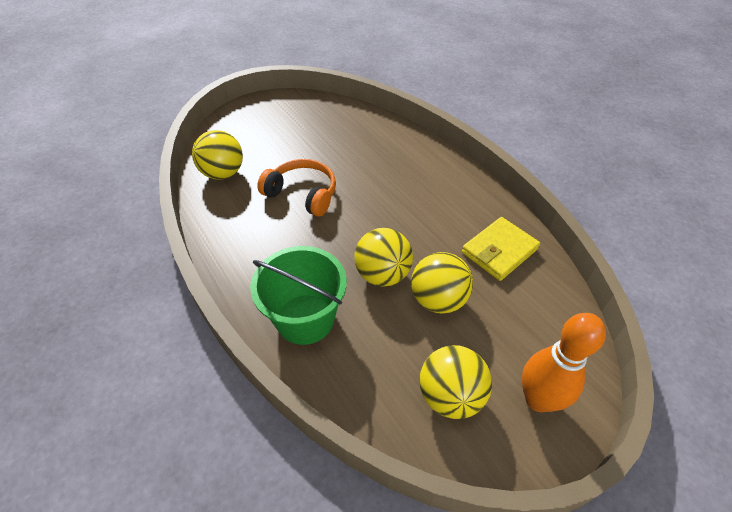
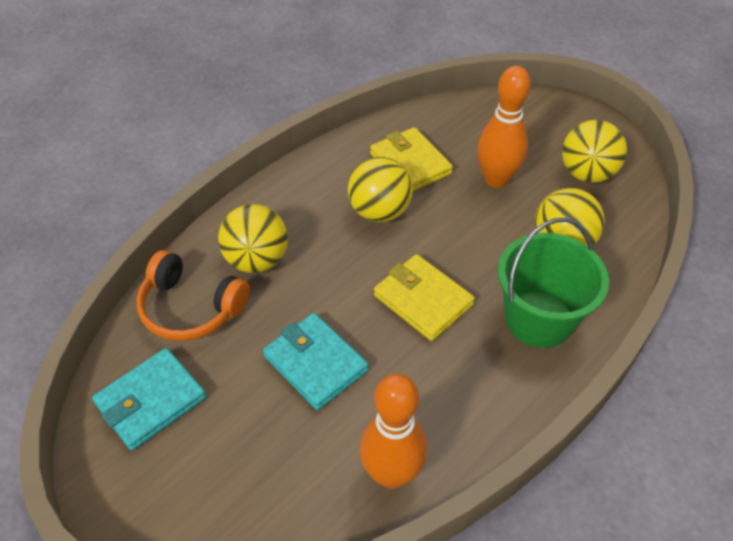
orange bowling pin: [522,313,606,412] = 1 -> [360,373,427,489] [477,66,531,188] = 2
turquoise wallet: none = 0 -> [92,348,206,451] [263,313,368,410] = 2
yellow wallet: [462,217,540,281] = 1 -> [370,127,453,191] [374,254,475,341] = 2

